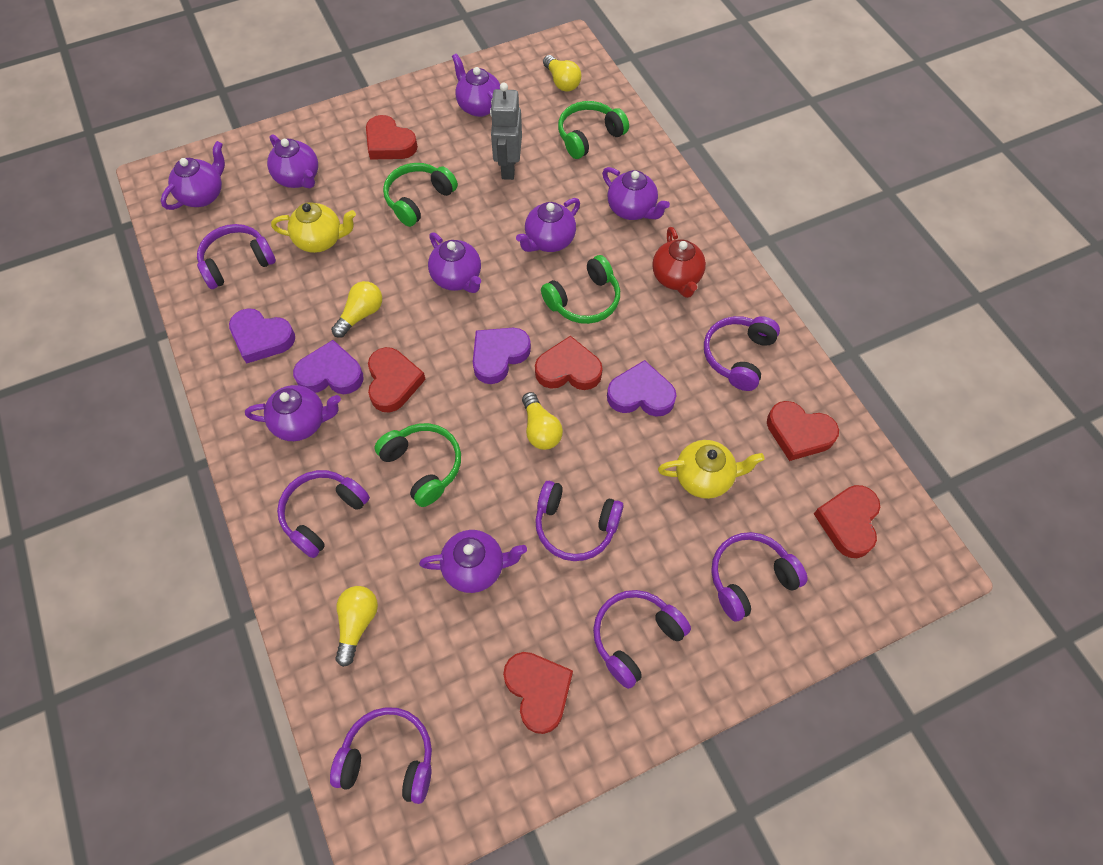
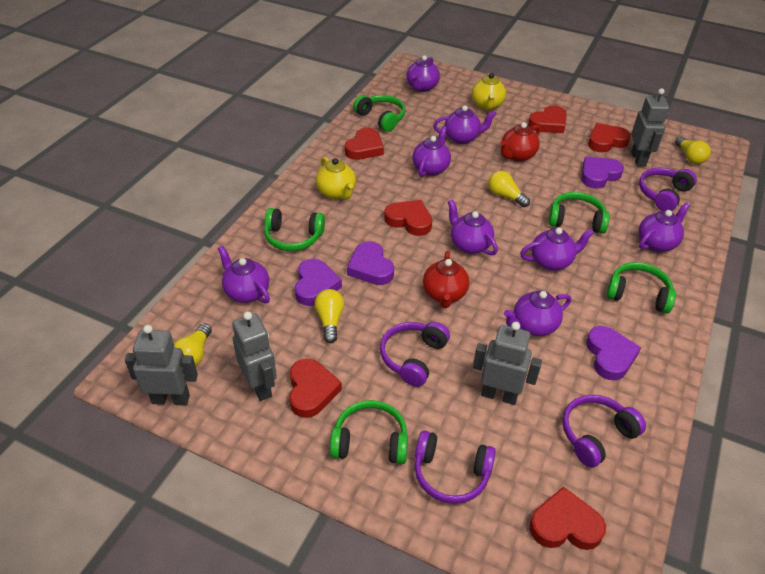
green headphones: [374,423,461,507] [383,163,458,227] [541,255,620,324] [558,101,629,159] = 4 -> [264,208,325,251] [330,400,408,464] [353,95,406,132] [549,192,610,234] [606,262,676,314] = 5
grey robot: [490,83,522,180] = 1 -> [125,325,198,406] [232,312,277,401] [473,322,542,405] [631,88,669,167] = 4
purple headphones: [197,224,276,289] [277,470,370,558] [330,707,432,804] [535,481,624,561] [593,590,691,689] [704,316,780,391] [711,532,808,622] = 7 -> [380,322,450,387] [415,430,496,504] [562,395,646,468] [639,168,697,211] = 4
red teapot: [652,227,706,298] = 1 -> [423,251,469,308] [500,122,540,162] = 2

